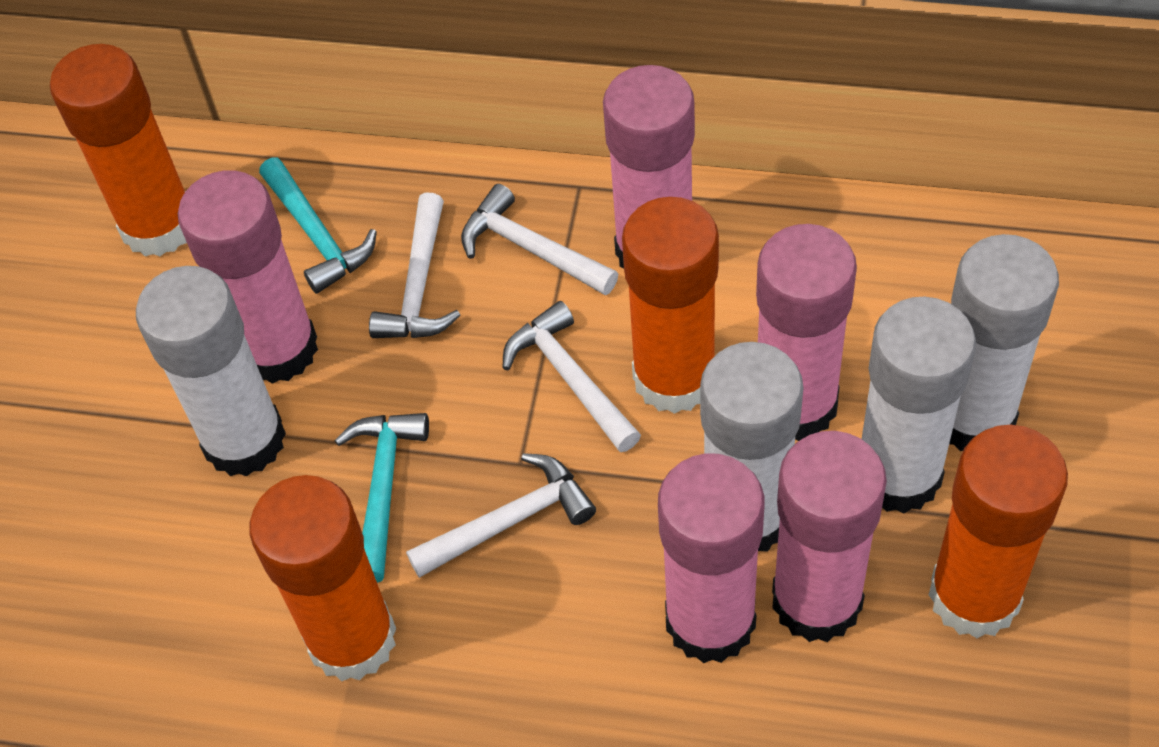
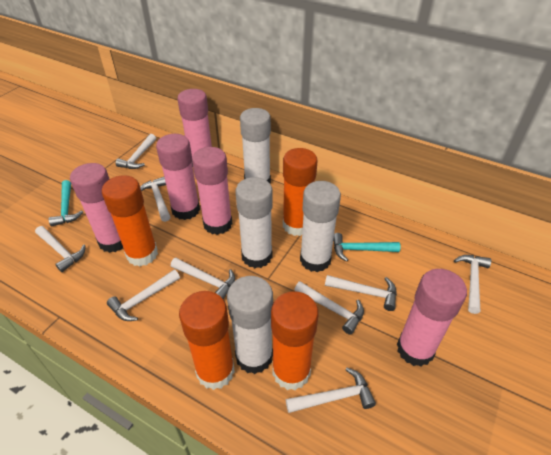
white hammer: [369,192,460,338] [406,453,596,578] [461,184,618,295] [502,301,641,452] = 4 -> [35,226,86,272] [107,270,180,321] [115,134,156,169] [140,177,170,222] [171,258,235,300] [286,368,376,413] [294,281,364,335] [325,275,397,311] [454,255,491,314] = 9

